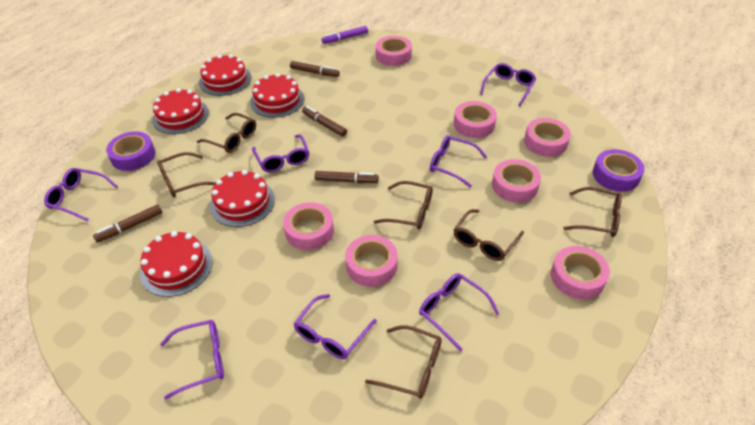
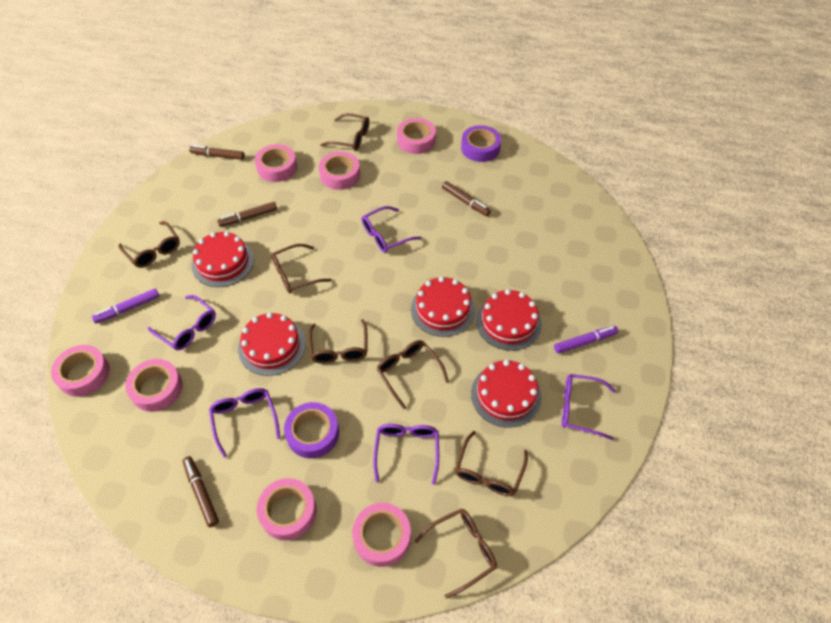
brown glasses: [157,152,216,197] [197,113,256,153] [365,325,441,399] [374,181,433,230] [454,209,524,261] [563,187,622,237] = 6 -> [119,221,180,268] [271,244,332,294] [309,319,367,364] [320,113,369,151] [376,340,449,409] [415,508,497,599] [455,431,528,496] = 7
purple glasses: [44,168,118,221] [160,320,224,399] [252,134,309,172] [294,294,377,359] [419,273,499,352] [430,135,487,188] [480,63,536,106] = 7 -> [148,295,216,350] [209,388,280,458] [362,206,422,253] [373,424,439,485] [562,374,616,440] = 5
purple marker: [322,26,368,44] = 1 -> [92,288,159,323] [554,326,618,353] = 2

